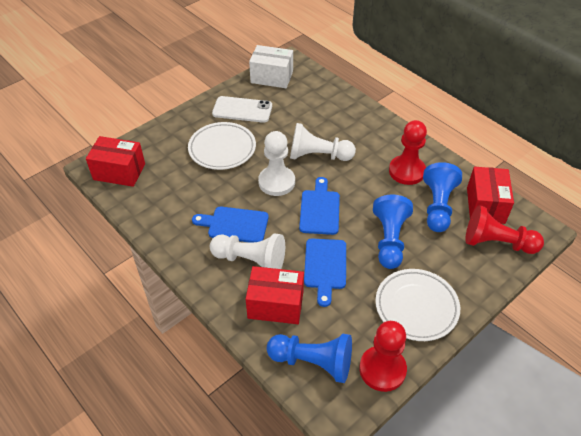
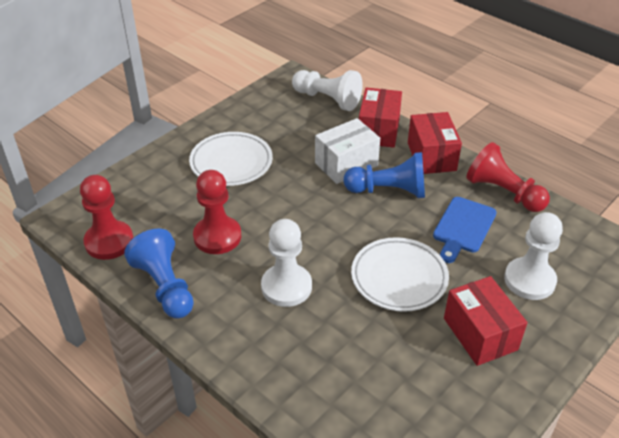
blue cutting board: [192,207,269,243] [299,177,340,235] [304,239,346,307] = 3 -> [433,197,497,263] = 1
blue pawn: [267,334,352,383] [373,195,413,269] [423,162,462,232] = 3 -> [124,228,194,319] [343,152,425,198] = 2
white phone: [212,96,272,123] = 1 -> none = 0

